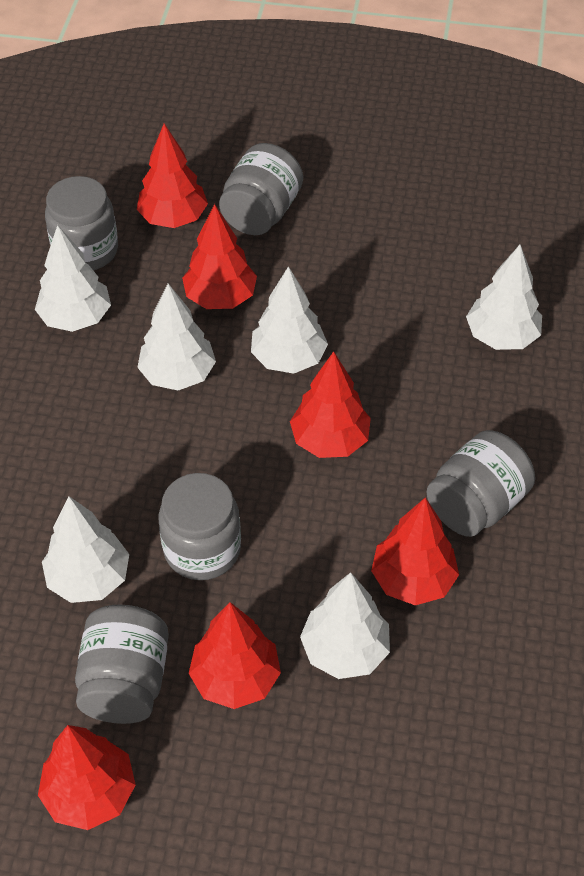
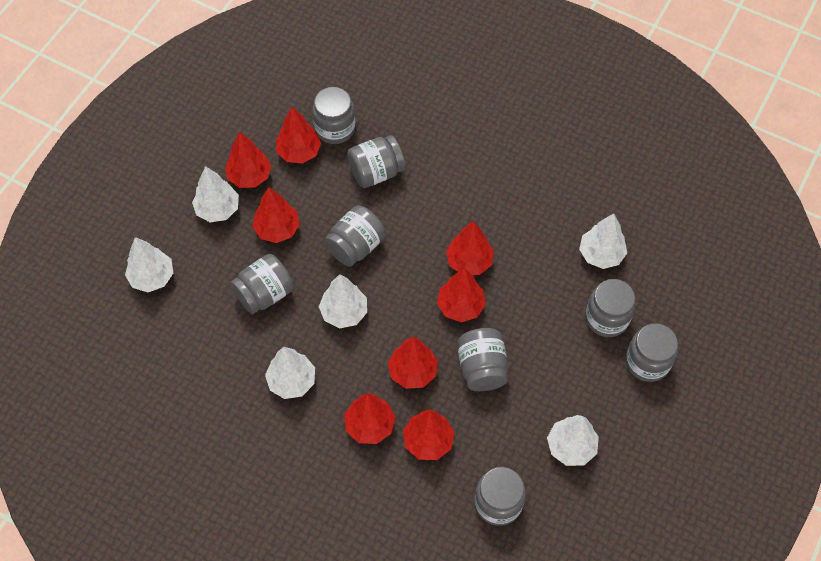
grey jar: [45,176,118,270] [75,605,169,724] [159,473,241,580] [219,143,303,235] [426,430,535,537] = 5 -> [230,254,294,314] [312,87,356,144] [324,206,386,267] [347,135,405,188] [457,328,508,391] [475,467,526,526] [585,279,636,337] [626,323,678,382] = 8
red tree: [38,725,136,830] [137,123,208,228] [182,204,257,309] [189,602,281,709] [290,351,371,458] [371,498,459,605] = 6 -> [225,132,271,188] [252,187,300,243] [276,107,321,164] [344,393,395,444] [388,337,438,389] [403,409,455,460] [437,268,486,322] [446,221,494,275] = 8

